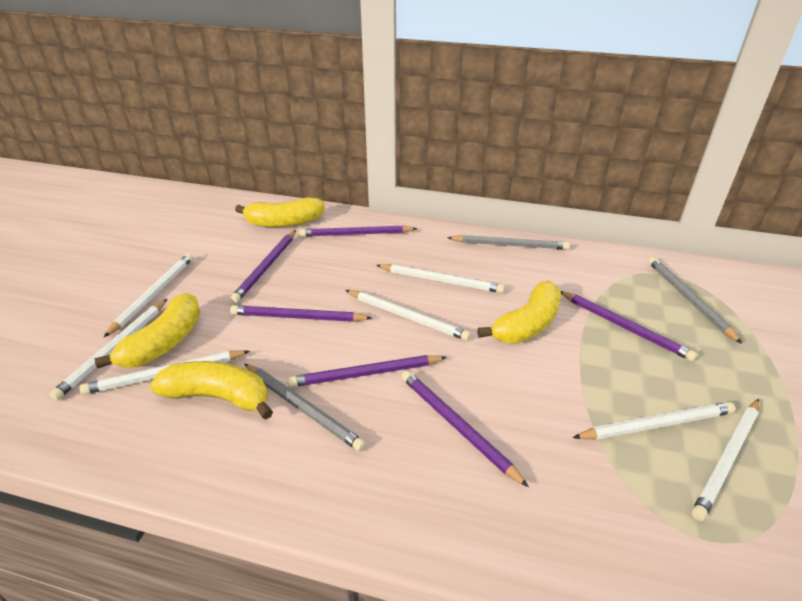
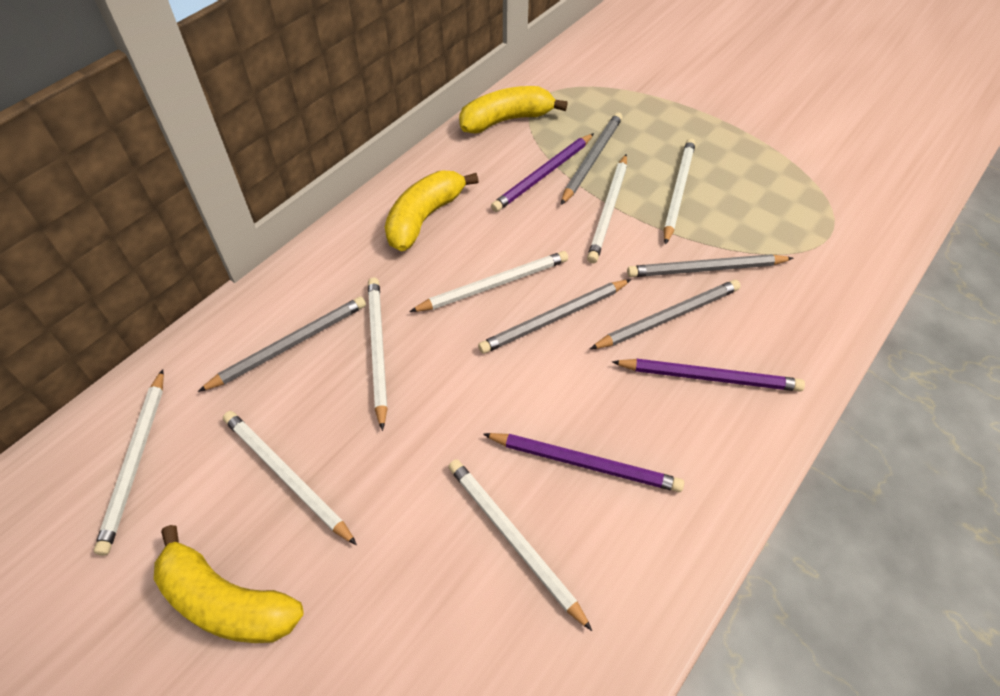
grey pencil: [245,364,366,451] [447,235,570,250] [648,257,742,344] = 3 -> [198,297,366,392] [478,279,631,354] [561,112,623,205] [590,280,741,349] [627,254,794,277] = 5
purple pencil: [230,230,296,303] [230,305,372,322] [288,355,447,387] [299,225,418,237] [401,371,529,487] [561,291,697,361] = 6 -> [483,433,684,492] [491,133,594,212] [612,359,805,392] = 3
yellow banana: [95,293,201,368] [150,361,273,420] [235,197,325,227] [477,281,561,344] = 4 -> [154,525,304,643] [385,171,479,251] [459,86,568,134] = 3

